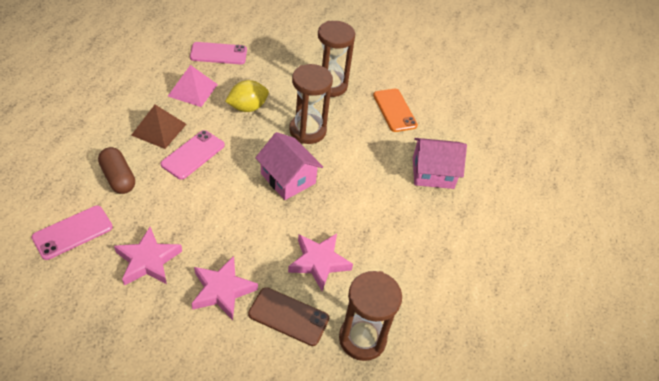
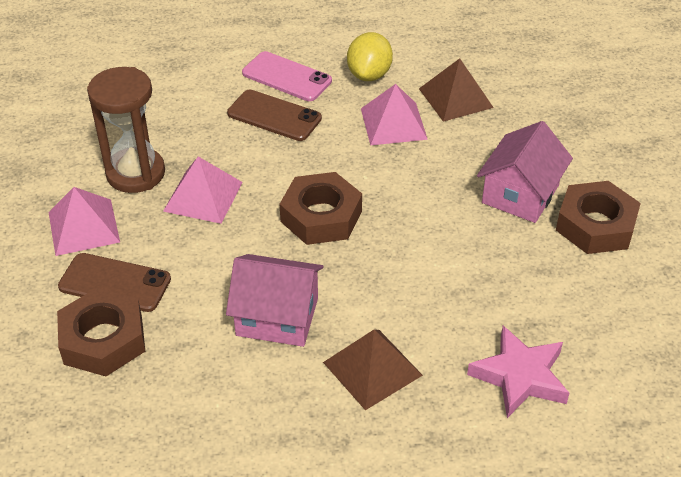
brown capsule: [98,147,135,194] = 1 -> none = 0
brown hourglass: [289,64,333,144] [318,21,355,97] [339,271,402,361] = 3 -> [87,67,165,193] = 1
brown nut: none = 0 -> [57,288,145,376] [279,172,362,245] [556,181,641,254] = 3
brown phone: [248,287,329,346] = 1 -> [58,253,171,312] [227,90,322,141] = 2
brown pyramid: [131,105,186,149] = 1 -> [323,329,423,410] [419,58,494,122] = 2
orange phone: [373,89,418,132] = 1 -> none = 0
pink phone: [31,206,113,260] [160,130,225,180] [190,42,247,64] = 3 -> [242,51,332,101] = 1
pink pyramid: [168,65,218,107] = 1 -> [49,187,120,256] [163,157,243,224] [361,84,428,146] = 3
pink star: [114,227,182,286] [191,256,258,320] [288,234,353,291] = 3 -> [467,326,569,418] = 1

